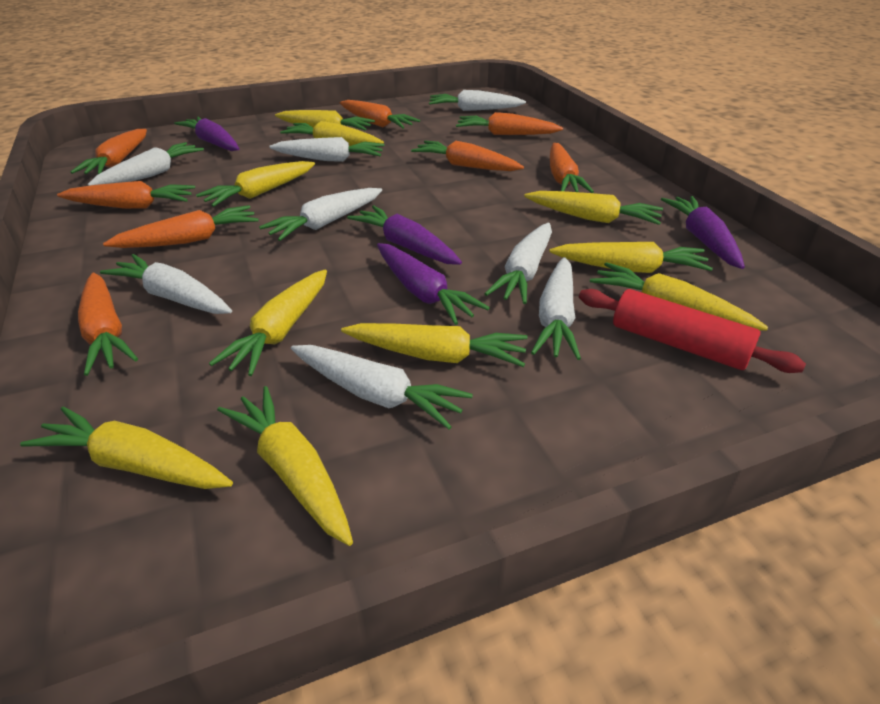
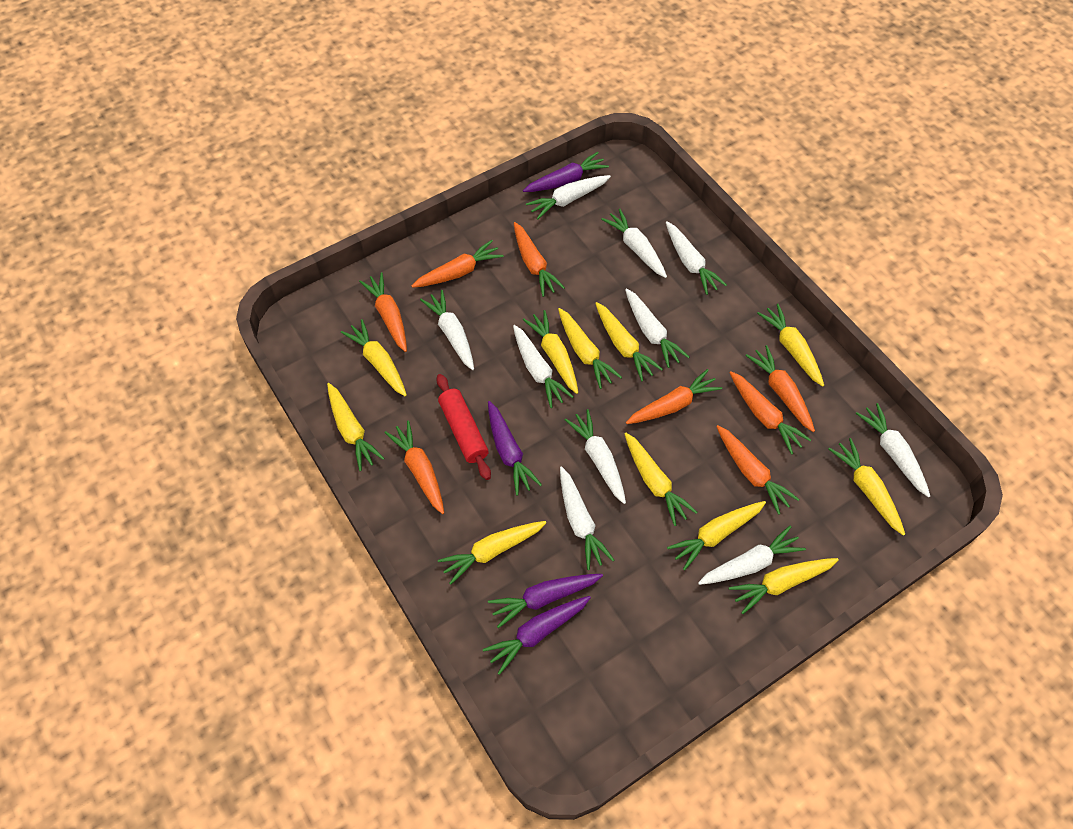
white carrot: [87,142,204,186] [100,254,232,314] [259,188,382,241] [269,137,384,162] [291,345,473,429] [429,90,526,111] [485,223,552,304] [531,257,581,360] = 8 -> [420,290,474,370] [513,325,574,408] [526,175,611,220] [560,467,614,570] [565,409,626,504] [601,209,667,278] [625,288,689,368] [666,221,727,295] [698,525,806,585] [856,403,930,497] = 10
yellow carrot: [20,406,233,489] [196,161,315,207] [209,270,327,376] [217,386,353,546] [275,110,375,131] [280,121,384,146] [341,323,528,367] [524,191,663,225] [549,242,713,273] [590,262,768,330] = 10 -> [327,383,385,471] [341,319,407,397] [438,521,547,585] [523,310,578,394] [558,308,622,389] [595,302,663,381] [624,433,697,526] [667,501,766,570] [729,558,839,614] [757,304,824,387] [829,438,905,536] = 11

